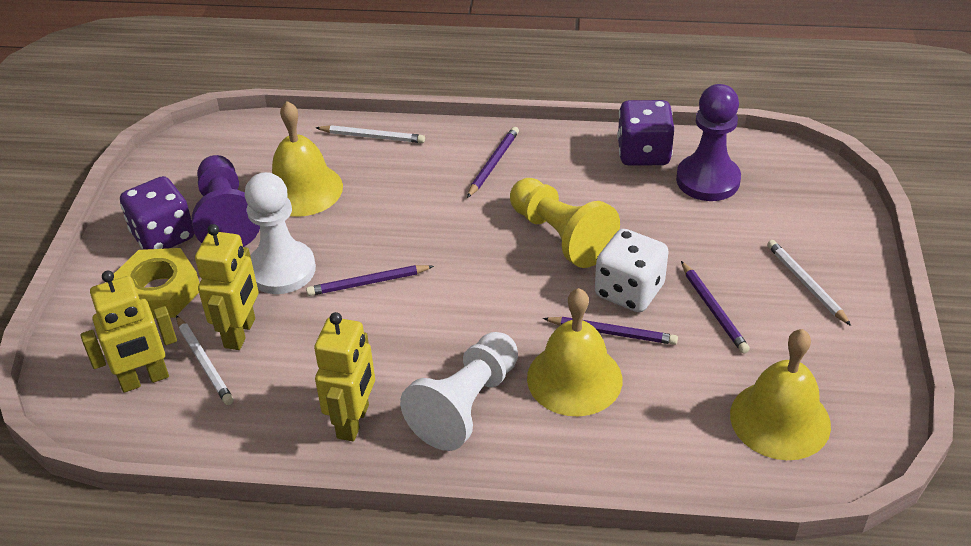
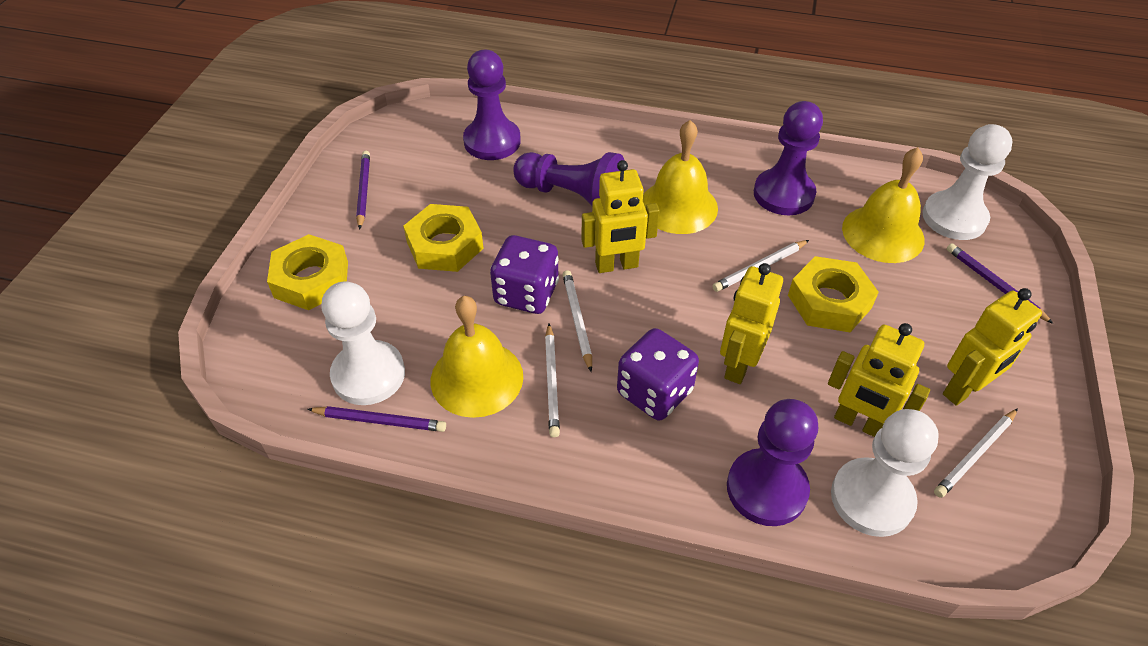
purple pawn: [192,155,260,247] [676,84,741,201] = 2 -> [463,50,521,160] [513,152,625,205] [727,399,818,526] [754,101,823,215] = 4
purple pencil: [306,265,434,296] [467,127,519,198] [543,317,678,345] [681,261,750,354] = 4 -> [307,406,446,432] [356,151,370,230] [947,243,1054,324] = 3
white dice: [595,229,669,312] = 1 -> none = 0
white pawn: [244,172,316,294] [400,332,518,451] = 2 -> [321,281,405,405] [831,409,939,537] [922,124,1012,240] = 3
white pencil: [176,315,234,405] [316,125,425,143] [767,240,851,326] = 3 -> [545,324,560,437] [562,270,592,372] [712,240,809,292] [934,408,1018,498] = 4
yellow nut: [113,248,199,318] = 1 -> [267,234,348,310] [403,204,484,272] [788,256,879,332] = 3
yellow pawn: [510,178,620,268] = 1 -> none = 0
yellow robot: [80,271,177,393] [195,224,259,350] [314,312,375,441] = 3 -> [582,160,660,273] [720,263,783,384] [828,323,930,437] [943,288,1042,406] = 4

